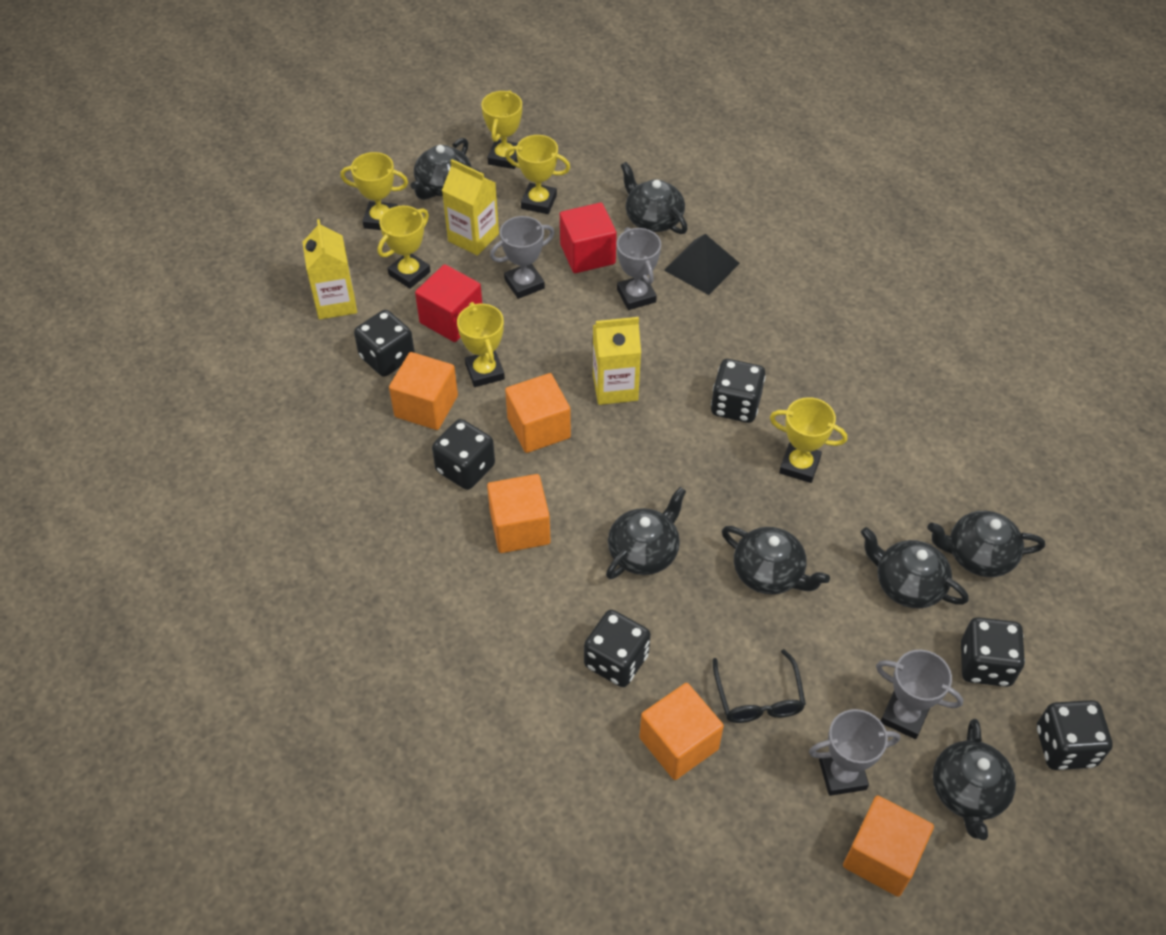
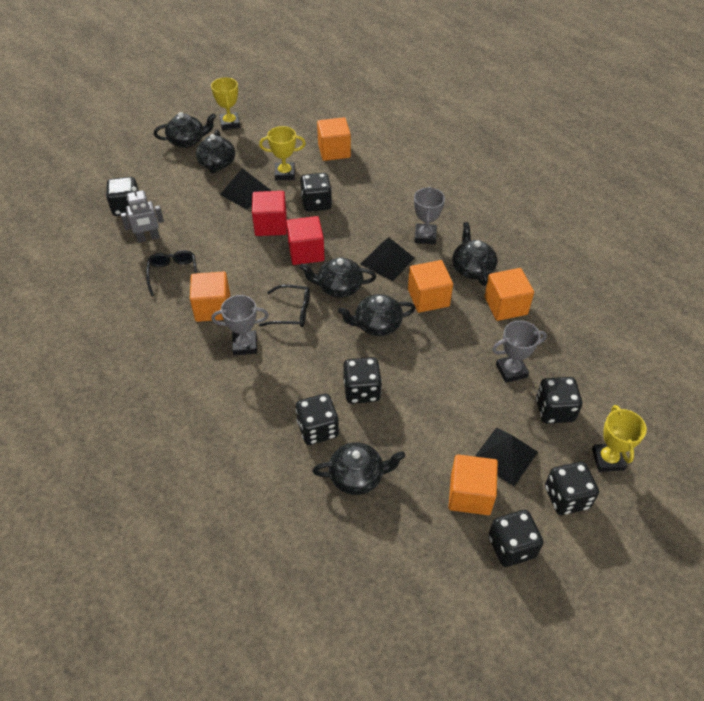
black dice: [354,310,415,377] [432,419,495,490] [584,610,651,687] [711,359,766,423] [961,617,1025,687] [1037,700,1113,770] = 6 -> [106,177,139,216] [295,394,339,445] [300,173,332,212] [343,357,382,404] [488,510,543,567] [536,377,582,424] [545,462,599,515] = 7
black glasses: [713,649,806,723] = 1 -> [146,250,197,297] [259,285,310,327] = 2
black pyramid: [664,234,740,295] = 1 -> [220,168,271,210] [361,237,415,281] [475,427,538,486] = 3
black teapot: [411,138,472,200] [606,487,686,579] [621,162,688,234] [722,526,830,594] [861,527,969,608] [927,511,1045,577] [933,719,1016,840] = 7 -> [154,112,216,148] [196,130,235,173] [300,257,376,298] [312,442,405,495] [338,294,416,336] [452,222,497,286] = 6
grey robot: none = 0 -> [121,186,164,243] = 1
grey trophy: [490,216,555,299] [617,227,661,310] [809,709,900,796] [876,650,963,739] = 4 -> [212,295,269,355] [414,187,445,244] [492,320,547,383] = 3
yellow carton: [303,219,357,319] [442,159,499,256] [593,317,641,405] = 3 -> none = 0
yellow trophy: [341,152,408,230] [378,206,431,289] [457,302,505,387] [481,90,522,169] [505,135,570,214] [770,397,847,483] = 6 -> [211,77,240,130] [259,126,306,180] [592,405,647,472] = 3

